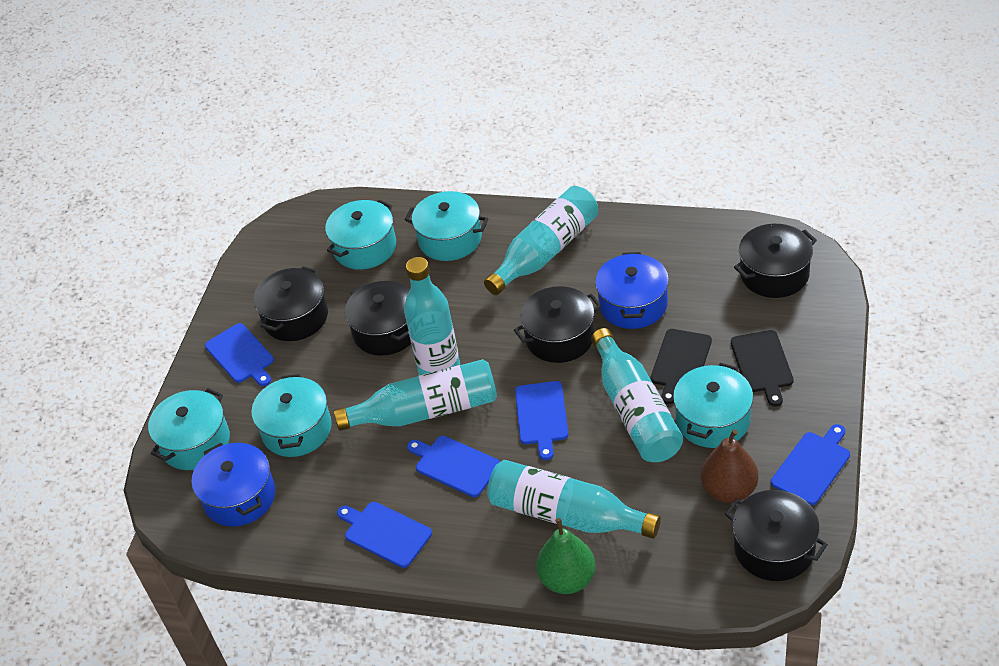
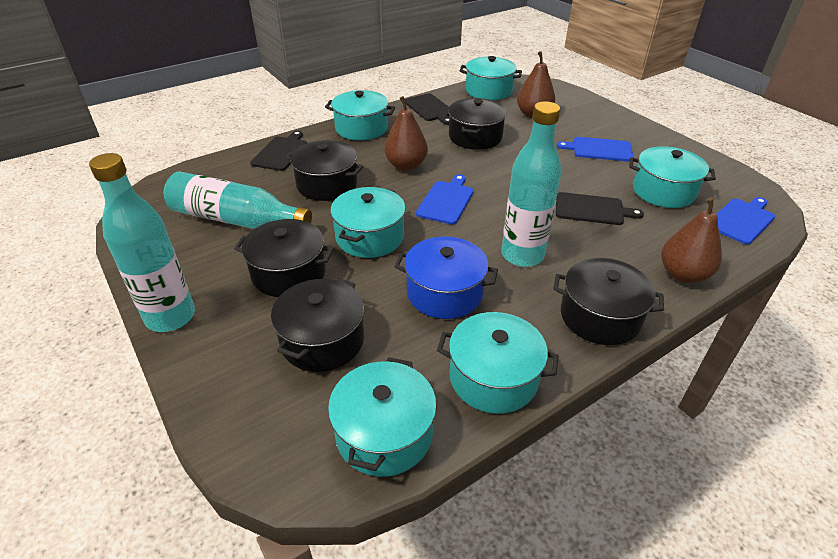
black cutting board: [651,329,712,404] [731,330,794,406] = 2 -> [250,131,307,171] [405,93,450,125] [556,192,644,225] = 3
blue cutting board: [205,323,274,386] [337,502,432,568] [407,436,500,497] [515,381,568,460] [771,424,850,505] = 5 -> [416,174,474,225] [557,137,634,162] [717,197,775,245] = 3
blue pot: [192,443,275,527] [595,252,669,329] = 2 -> [394,237,498,319] = 1
brown pear: [701,429,758,503] = 1 -> [384,96,428,171] [517,51,555,118] [661,197,722,283] = 3
green pear: [536,518,596,594] = 1 -> none = 0
turquoise bottle: [334,359,497,431] [404,257,460,375] [484,186,598,295] [487,460,661,539] [591,328,683,462] = 5 -> [89,153,195,332] [164,171,312,229] [501,101,562,267] = 3
turquoise pot: [148,388,230,470] [251,374,332,457] [325,200,396,270] [405,191,488,261] [673,363,753,448] = 5 -> [325,90,395,140] [328,357,437,477] [330,187,406,258] [437,312,558,414] [459,56,522,100] [630,146,716,208] = 6

